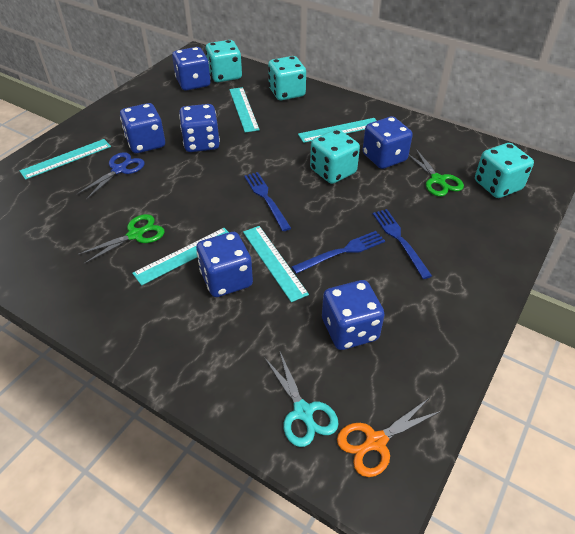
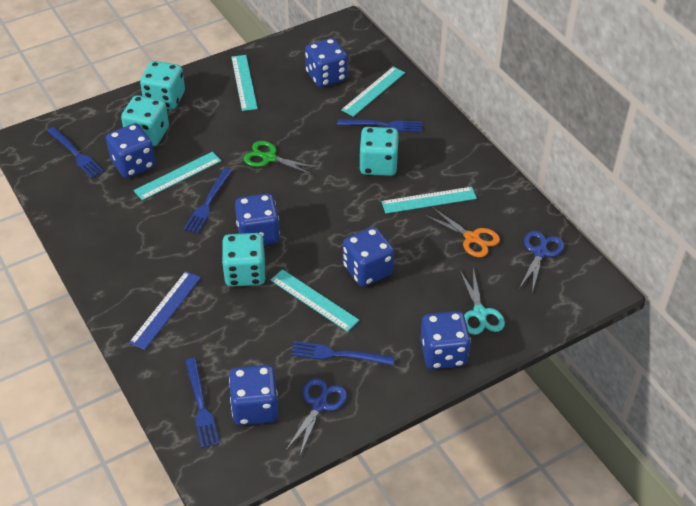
blue fork: [244,172,291,231] [292,231,385,274] [373,209,432,279] = 3 -> [47,127,104,178] [184,168,232,234] [185,358,219,448] [291,341,394,365] [337,119,422,132] = 5
blue ruler: none = 0 -> [129,271,201,350] = 1
blue scissors: [76,152,145,200] = 1 -> [285,378,347,455] [519,231,564,293] = 2
green scissors: [78,214,165,264] [409,149,464,196] = 2 -> [244,141,319,175] = 1

